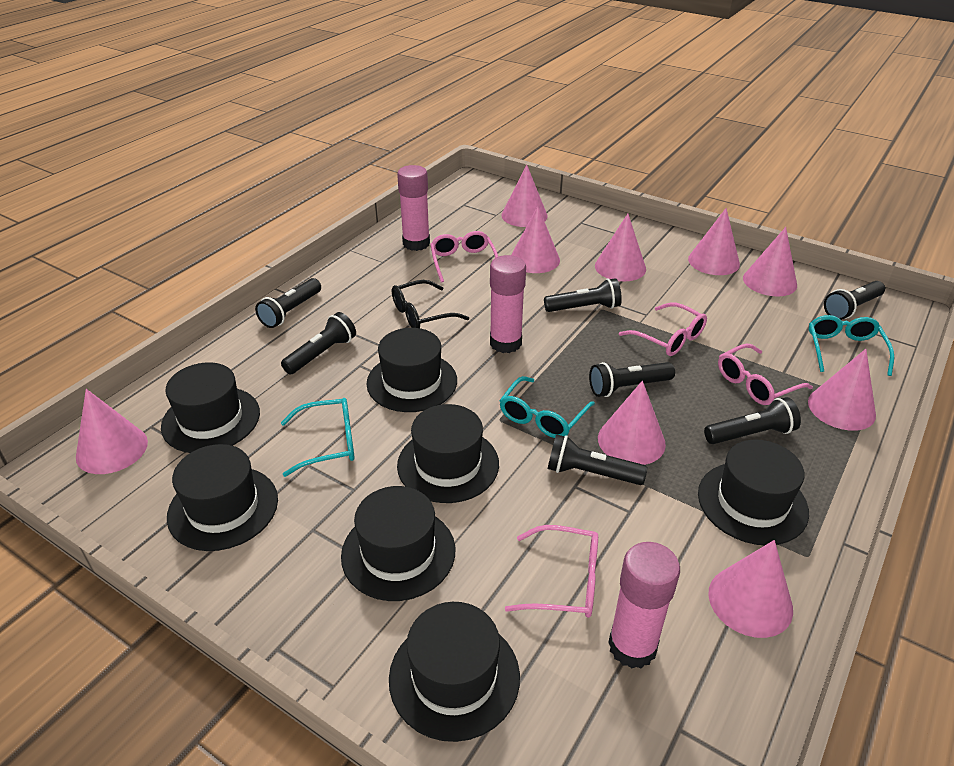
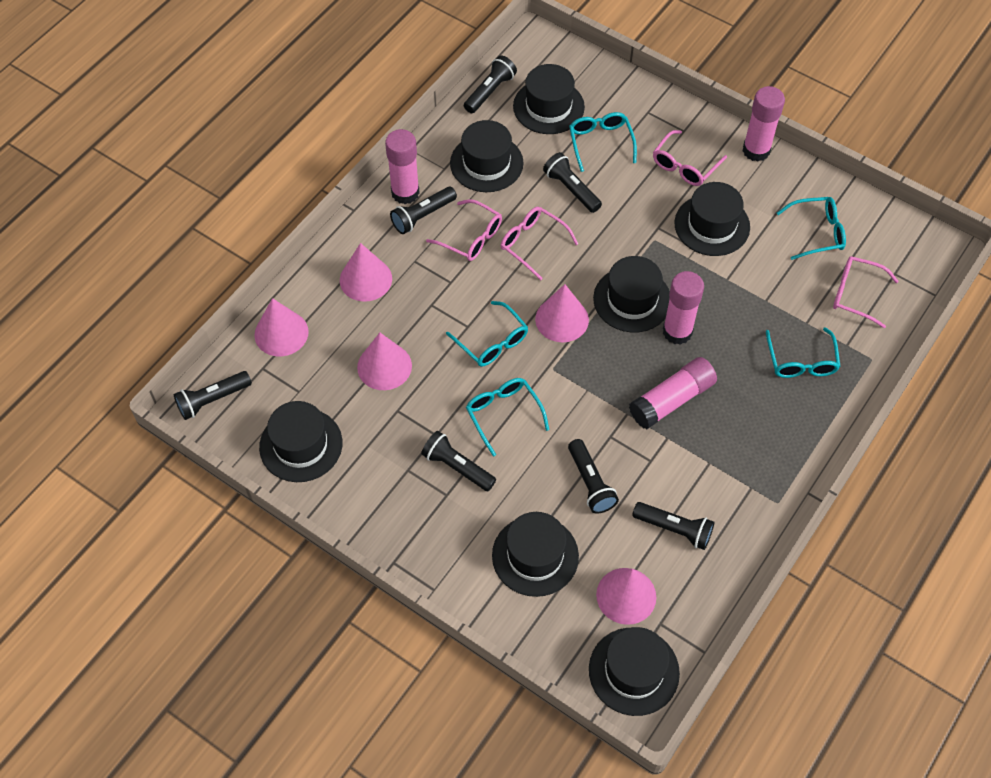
black glasses: [392,280,469,328] = 1 -> none = 0
pink cone: [76,389,148,474] [501,165,548,227] [511,206,560,273] [595,214,646,281] [598,381,666,465] [688,208,740,275] [708,540,793,638] [743,227,797,296] [808,349,876,431] = 9 -> [254,298,309,356] [340,243,392,302] [357,333,412,390] [535,284,589,342] [596,568,656,625] = 5
pink glue stick: [397,165,430,251] [490,255,526,353] [608,542,680,669] = 3 -> [385,129,420,204] [629,357,717,429] [663,271,704,345] [743,86,785,162] = 4
turquoise glasses: [281,398,355,477] [499,376,595,438] [809,315,894,376] = 3 -> [446,301,528,367] [466,378,550,457] [569,112,637,172] [766,327,840,378] [777,197,846,260] = 5

